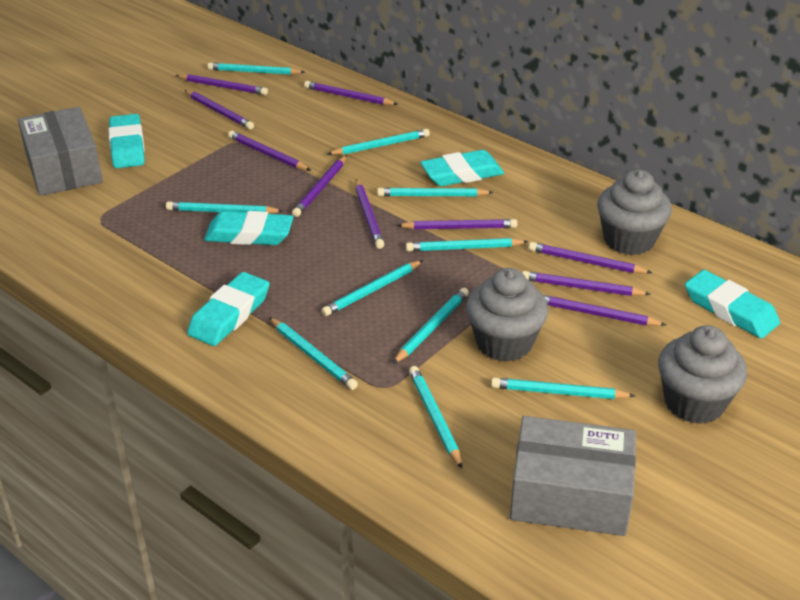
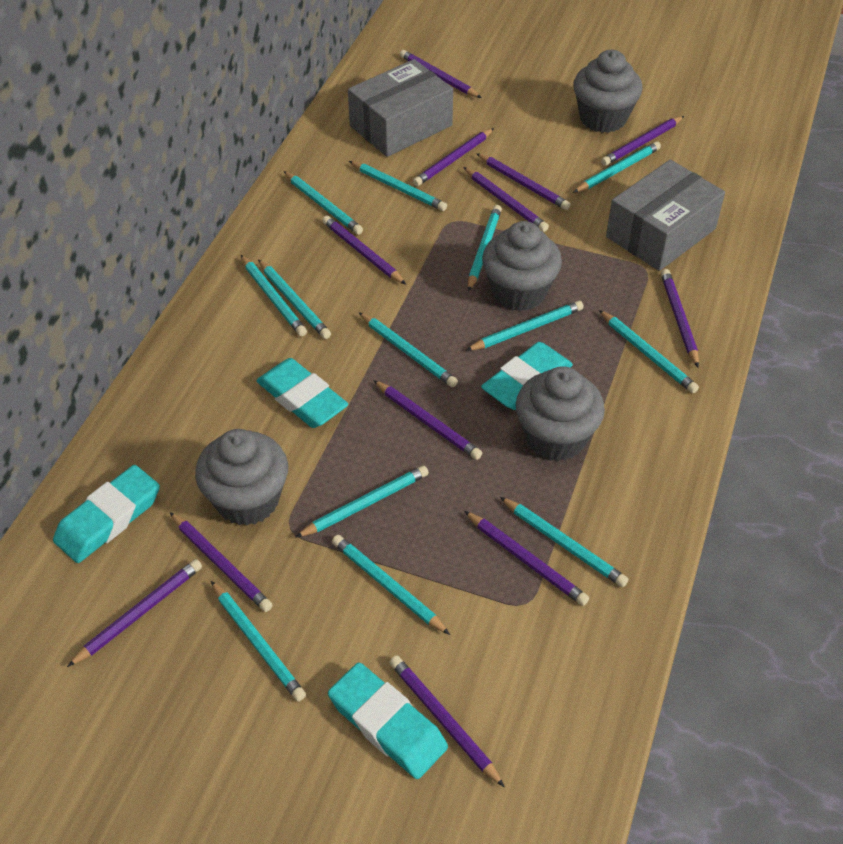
grey cupcake: [466,268,548,362] [597,169,672,255] [658,325,747,424] = 3 -> [195,429,288,526] [482,221,562,311] [516,366,605,461] [573,50,642,133] = 4
purple pencil: [176,74,268,95] [184,90,254,129] [228,131,311,171] [292,155,347,217] [304,81,398,105] [355,179,384,249] [397,219,517,230] [522,271,650,296] [529,242,652,274] [544,295,666,326] = 10 -> [67,559,202,667] [170,512,273,612] [322,215,406,285] [373,380,482,460] [389,656,505,787] [400,50,482,98] [413,128,494,186] [464,167,549,232] [464,511,589,606] [476,153,571,210] [601,116,684,166] [661,269,699,368] = 12
turquoise eraser: [108,114,145,168] [187,272,270,346] [204,211,293,245] [420,150,504,186] [685,270,780,339] = 5 -> [53,465,160,563] [257,358,348,428] [328,662,448,779] [481,342,573,410] = 4
turquoise pencil: [166,201,283,214] [207,63,305,75] [269,317,358,390] [321,260,423,316] [328,129,430,155] [377,188,494,196] [393,288,469,364] [406,238,529,252] [409,366,462,469] [491,378,635,399] = 10 -> [211,581,306,701] [241,255,307,336] [258,259,331,339] [284,171,363,235] [295,466,429,538] [332,535,450,635] [349,161,447,211] [359,312,458,387] [465,301,584,351] [468,205,502,292] [500,497,628,587] [573,141,661,193] [599,310,699,393] = 13

